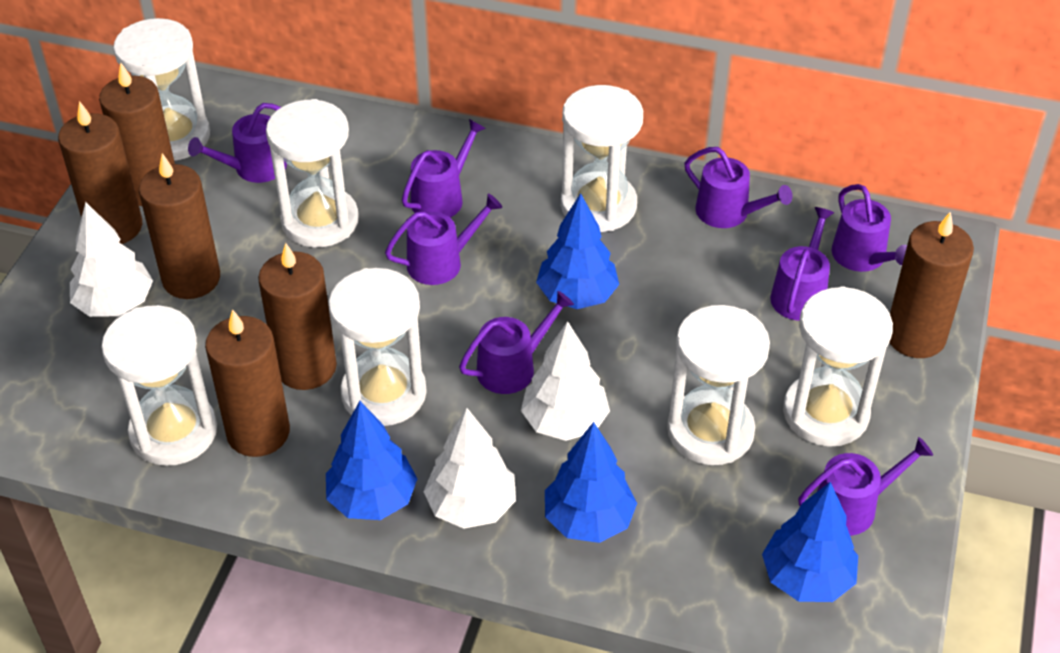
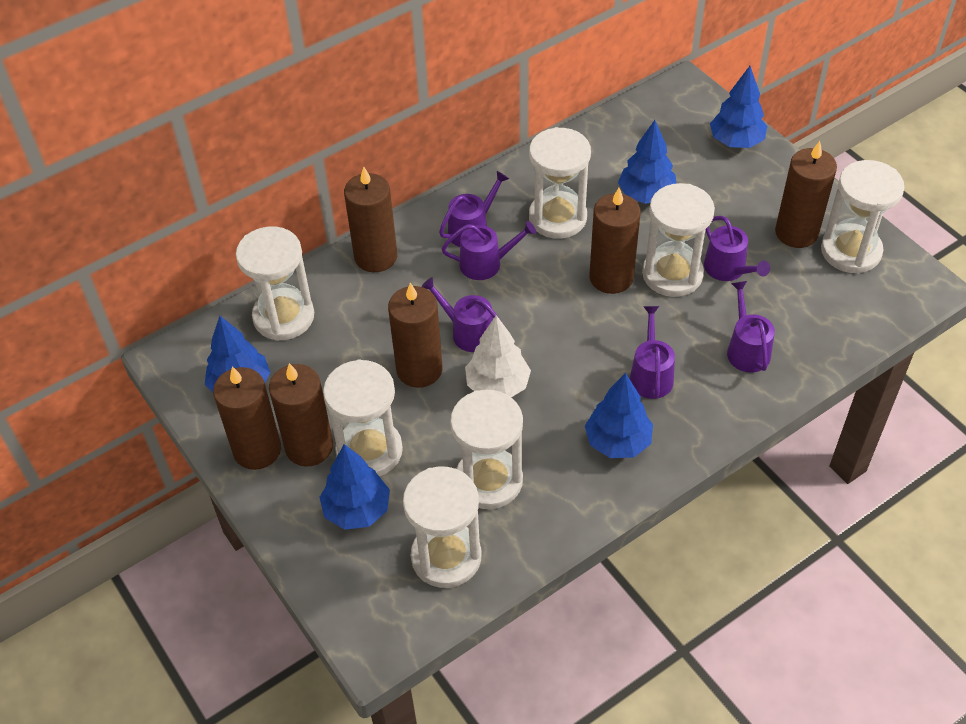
blue tree: [326,401,417,520] [536,193,619,309] [545,422,637,543] [762,482,858,602] = 4 -> [205,316,271,393] [319,444,390,530] [585,373,653,458] [618,120,677,204] [710,66,767,148] = 5
purple watering can: [188,103,287,183] [385,193,502,285] [402,119,486,218] [459,291,574,394] [684,147,793,228] [770,207,834,321] [798,437,933,536] [831,184,907,272] = 8 -> [421,277,502,352] [439,171,509,247] [442,221,536,280] [630,306,675,399] [704,216,770,281] [727,281,775,373] = 6
white tree: [70,202,153,317] [423,408,516,529] [521,321,610,441] = 3 -> [465,315,531,397] = 1

